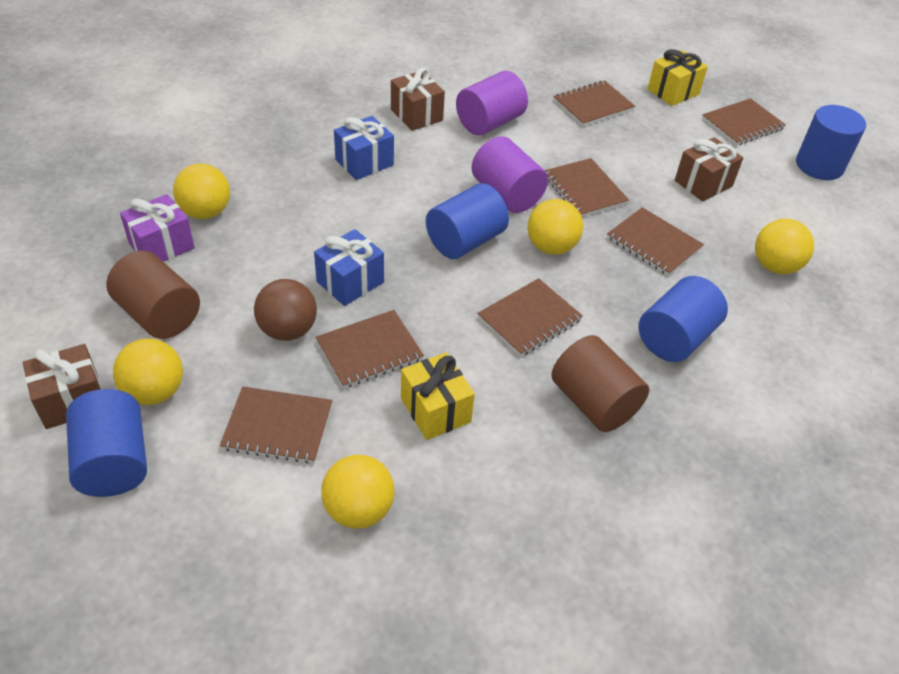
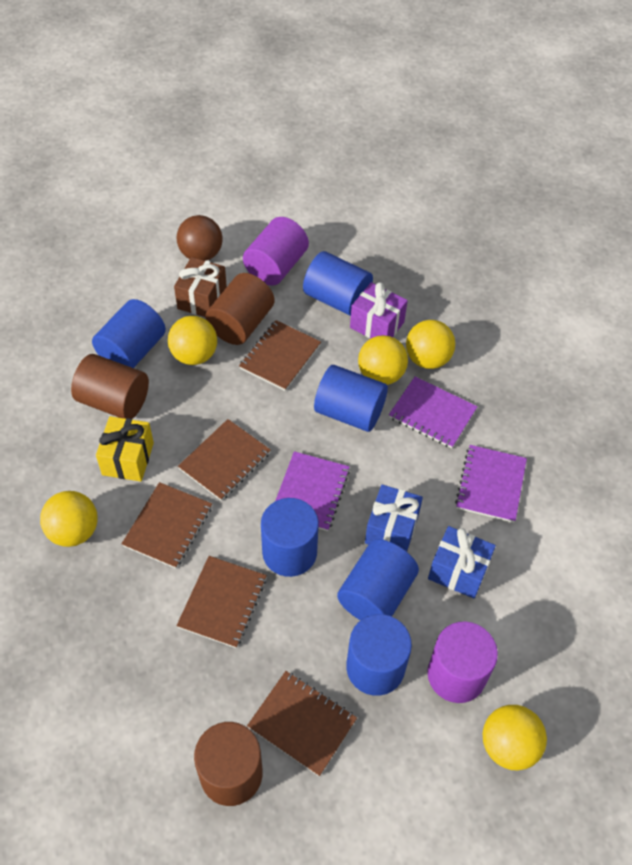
blue cylinder: [66,389,147,497] [426,183,509,259] [638,276,728,362] [796,105,866,180] = 4 -> [92,299,166,368] [261,498,319,577] [303,251,373,316] [314,365,388,432] [337,539,419,620] [346,614,412,696] = 6
brown cylinder: [106,251,200,339] [552,335,649,432] = 2 -> [71,354,149,419] [194,722,262,806] [205,273,275,345] = 3
brown gift: [23,344,102,429] [391,68,445,131] [675,137,743,201] = 3 -> [174,257,227,317] = 1
brown notebook: [220,387,333,464] [316,310,424,388] [477,278,583,357] [544,158,629,217] [553,80,635,126] [607,207,704,276] [702,98,786,146] = 7 -> [122,482,212,568] [177,556,267,648] [178,419,271,501] [239,320,321,391] [247,671,357,776] = 5
purple notebook: none = 0 -> [275,451,350,531] [389,376,478,448] [455,445,527,523] = 3
yellow gift: [401,352,475,440] [648,49,708,106] = 2 -> [96,416,154,482] = 1

